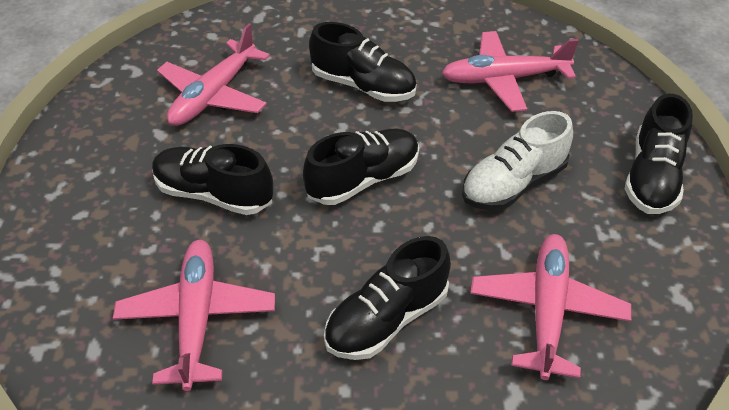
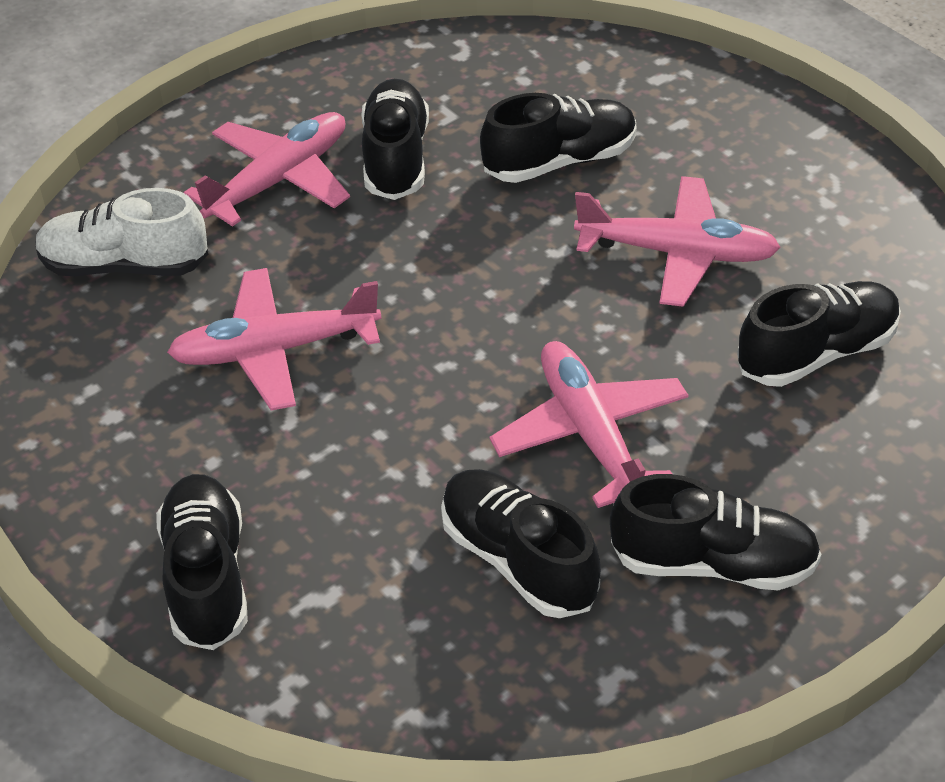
black shoe: [152,144,273,215] [303,128,419,205] [309,22,417,102] [324,236,451,360] [625,94,693,214] = 5 -> [156,474,248,650] [361,79,429,200] [441,469,601,618] [480,93,637,183] [610,474,822,590] [737,281,901,387] = 6

